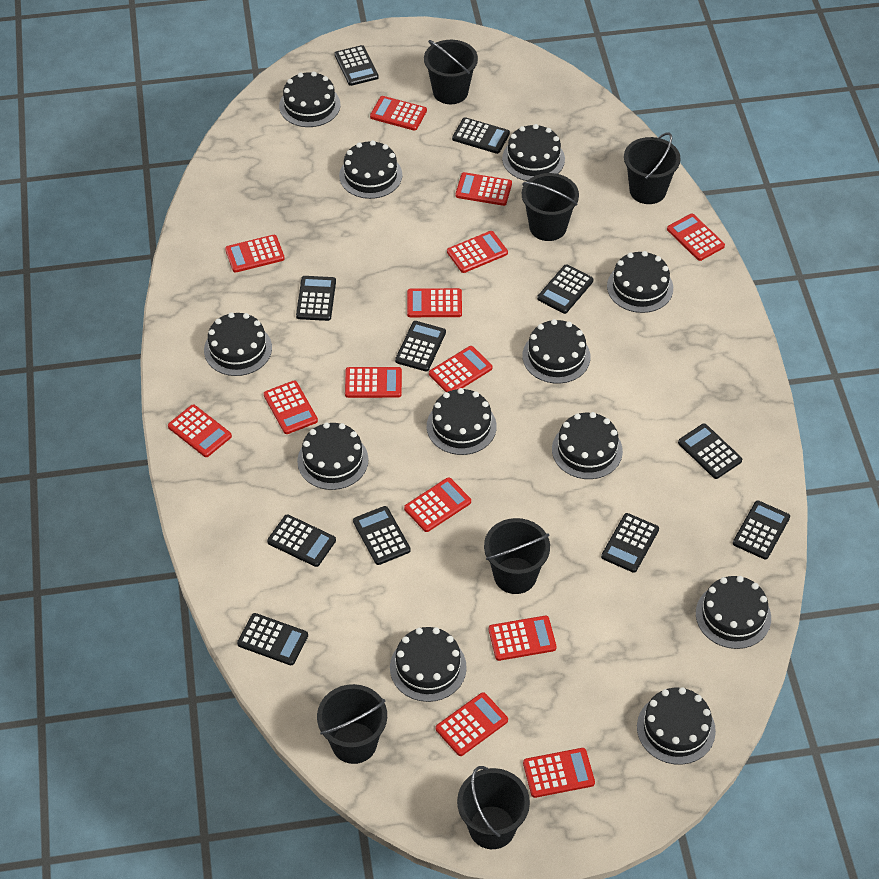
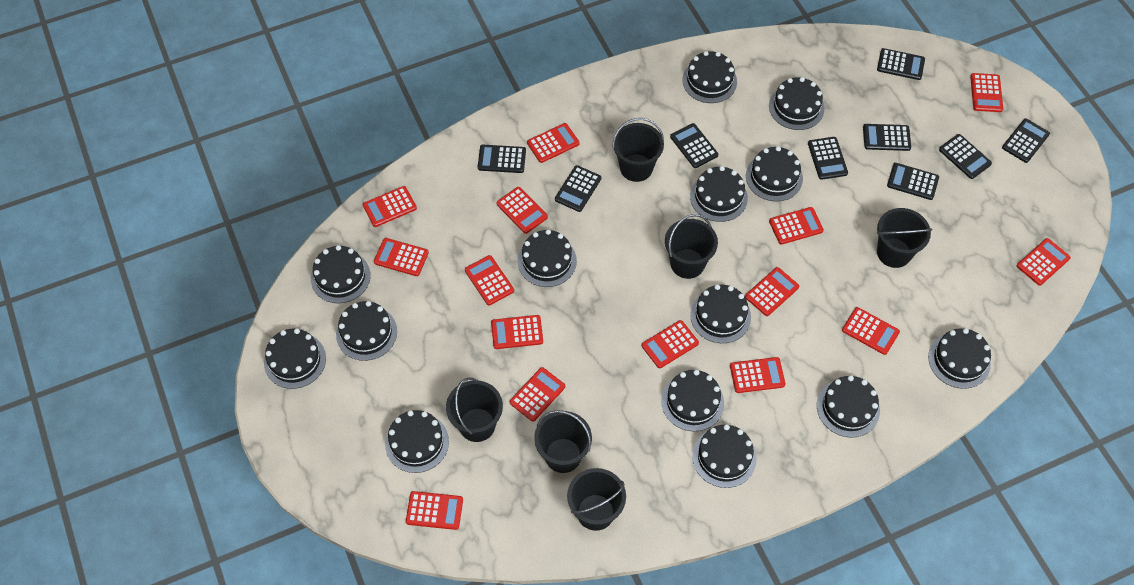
black cake: [204,312,272,376] [279,72,340,127] [297,422,369,490] [339,140,402,199] [390,627,467,702] [427,388,497,455] [502,124,565,181] [522,319,591,384] [552,412,623,479] [607,251,673,313] [637,687,716,765] [696,576,771,649] = 12 -> [264,329,326,389] [311,245,371,303] [336,301,397,361] [385,410,449,473] [518,229,577,287] [661,370,724,431] [683,51,737,103] [690,166,748,222] [690,284,751,343] [692,424,757,488] [746,146,803,201] [769,77,824,130] [817,375,880,438] [928,328,991,389] = 14
black calculator: [237,613,308,665] [267,514,336,567] [296,276,336,321] [335,45,379,86] [353,506,411,565] [395,321,446,371] [452,117,510,154] [537,264,594,314] [601,513,659,573] [678,424,742,479] [733,500,790,560] = 11 -> [478,145,526,173] [555,165,601,212] [670,123,718,168] [808,137,848,180] [863,124,911,151] [877,48,925,80] [887,163,939,200] [939,134,992,179] [1002,118,1050,163] = 9
red calculator: [168,405,232,457] [225,235,285,273] [263,380,318,434] [345,367,402,398] [370,96,427,131] [404,477,471,532] [407,288,462,317] [429,346,492,392] [436,692,508,756] [447,231,508,273] [455,172,512,206] [489,616,557,661] [523,748,595,798] [667,214,725,261] = 14 -> [363,186,417,227] [374,238,429,276] [406,491,463,530] [465,255,514,305] [491,315,543,349] [496,187,548,234] [510,367,565,422] [527,123,580,163] [642,320,699,368] [730,357,786,393] [745,267,799,316] [769,207,824,245] [842,307,900,355] [970,73,1003,112] [1017,238,1071,286] = 15

